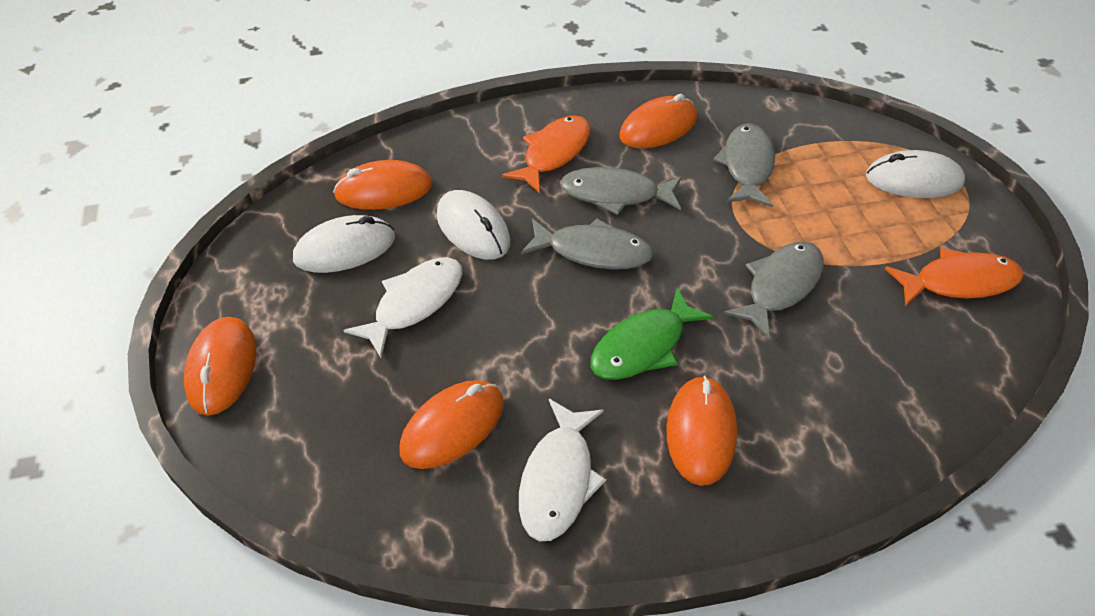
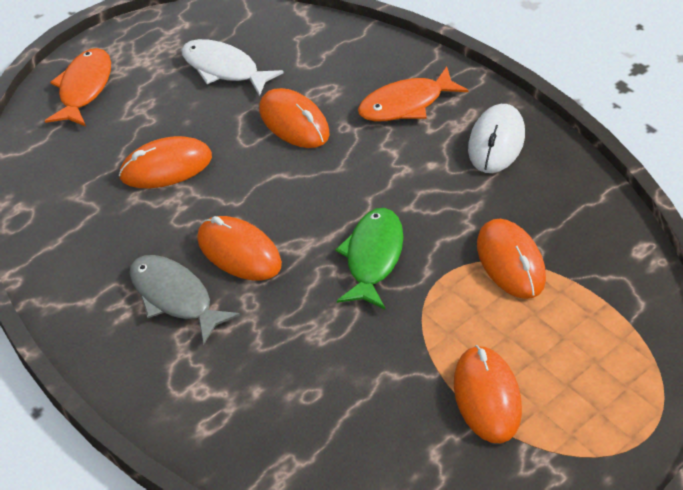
grey fish: [521,218,654,270] [560,167,682,215] [713,123,775,207] [724,242,824,339] = 4 -> [129,255,240,345] = 1
white fish: [343,257,462,358] [519,399,606,541] = 2 -> [181,39,284,97] = 1
white mouse: [293,215,395,273] [437,190,510,260] [866,150,965,198] = 3 -> [468,104,525,173] = 1

